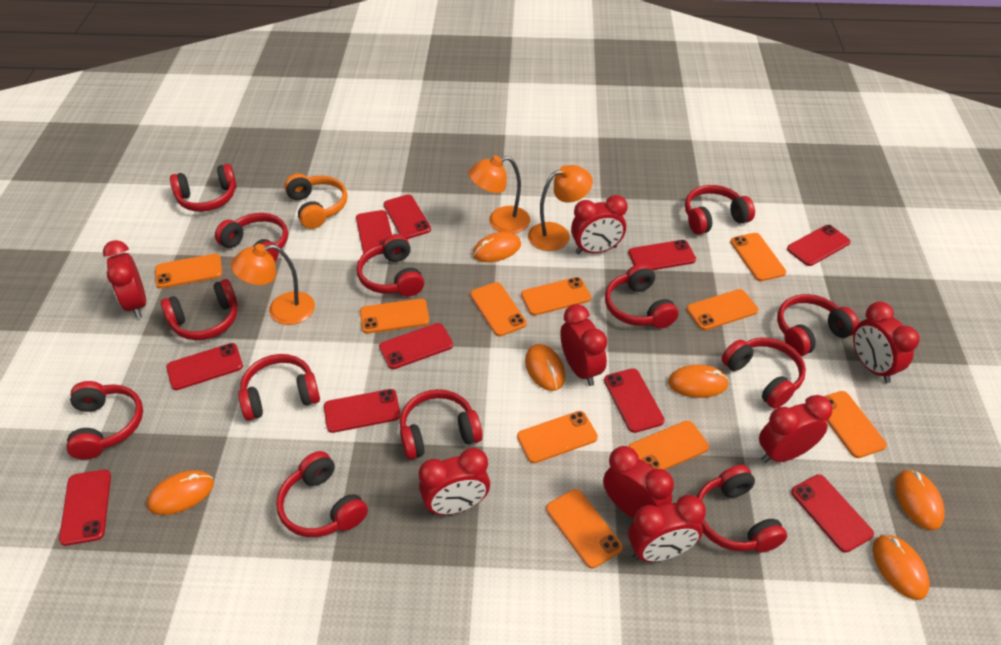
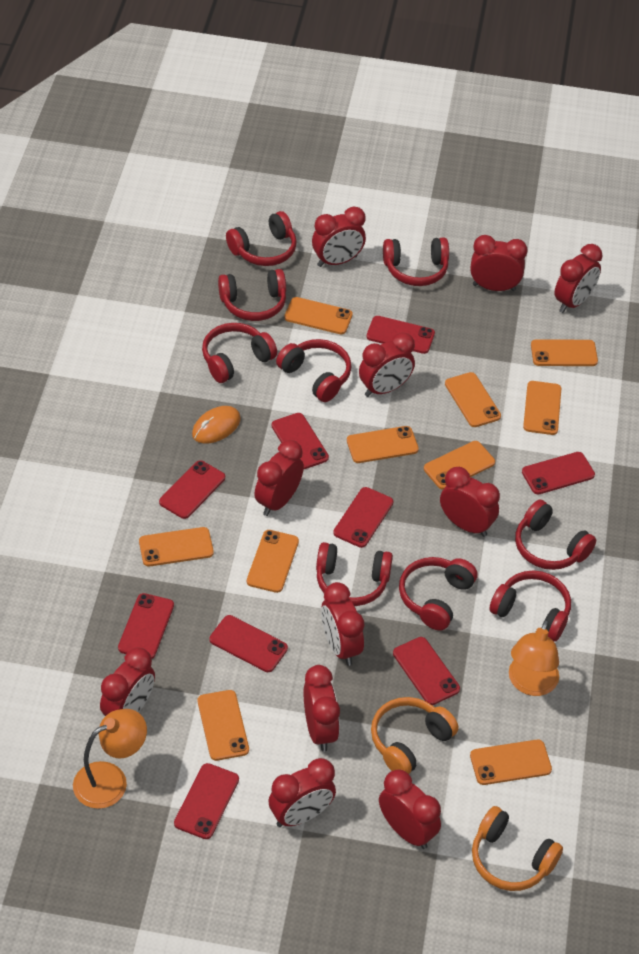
orange headphones: [284,173,347,229] = 1 -> [371,697,459,774] [472,806,563,891] = 2
orange lamp: [231,244,315,325] [469,156,530,234] [528,165,593,251] = 3 -> [73,709,147,809] [509,619,559,696] = 2
orange mouse: [147,470,214,515] [473,232,521,262] [525,344,565,391] [668,365,729,398] [872,534,930,600] [895,469,945,530] = 6 -> [192,406,241,444] = 1
red clock: [103,240,146,318] [419,448,490,515] [560,304,607,386] [571,195,628,254] [603,446,674,519] [628,495,706,562] [759,395,833,463] [853,302,920,383] = 8 -> [100,648,155,716] [254,440,304,516] [268,758,336,827] [303,665,340,752] [312,206,366,267] [321,582,364,666] [359,332,415,397] [379,769,441,849] [440,467,500,537] [470,235,528,291] [554,244,602,313] = 11
red headphones: [66,381,143,459] [161,279,238,340] [170,164,237,212] [215,213,288,261] [238,354,320,421] [276,451,368,537] [357,234,424,296] [400,389,482,460] [605,263,679,329] [685,185,755,235] [696,465,787,553] [722,337,806,409] [777,294,859,356] = 13 -> [202,323,277,383] [218,269,286,321] [226,211,297,266] [276,339,352,402] [316,542,393,606] [383,237,449,286] [399,557,478,631] [489,570,571,642] [515,500,596,570] = 9
red phone: [59,469,111,546] [166,343,243,390] [324,389,401,433] [356,210,392,254] [379,323,453,369] [383,195,431,239] [604,368,665,433] [628,240,696,270] [787,225,851,266] [791,474,874,553] = 10 -> [118,593,174,659] [159,460,225,519] [174,763,239,839] [210,615,288,672] [272,413,329,469] [333,487,393,548] [366,316,435,354] [393,637,460,705] [522,452,595,494] = 9

